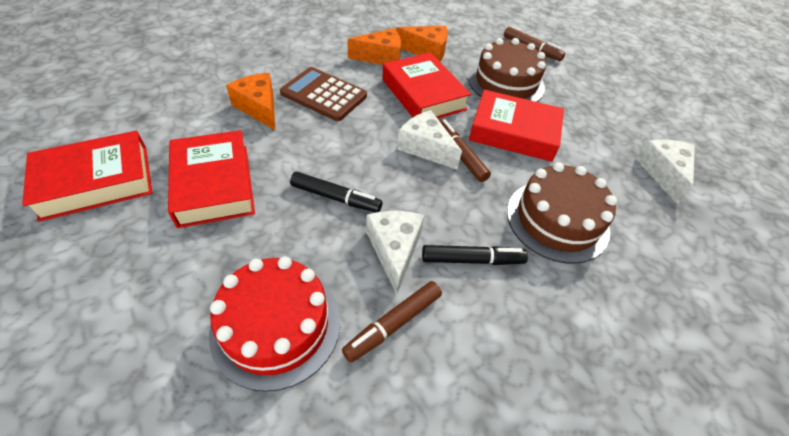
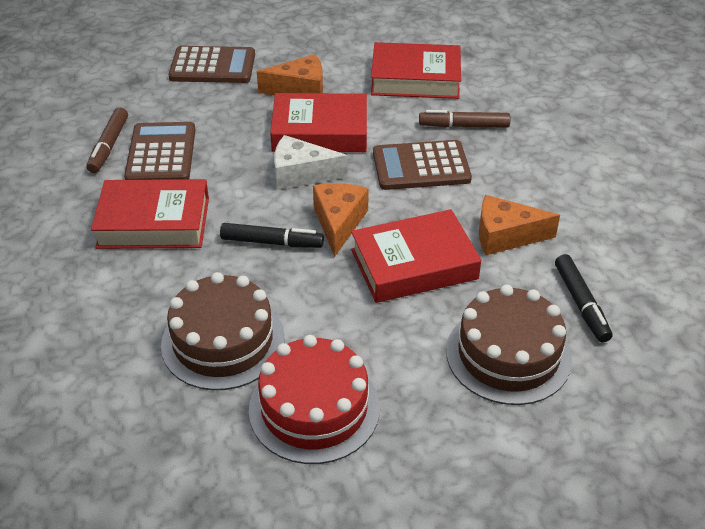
brown calculator: [280,67,367,121] = 1 -> [124,122,196,180] [169,46,255,83] [373,140,472,190] = 3
brown marker: [342,281,442,363] [439,119,491,182] [504,27,565,61] = 3 -> [86,108,128,173] [419,110,510,128] = 2
white cheese: [366,211,424,294] [397,110,462,169] [636,140,695,204] = 3 -> [274,135,347,190] = 1

